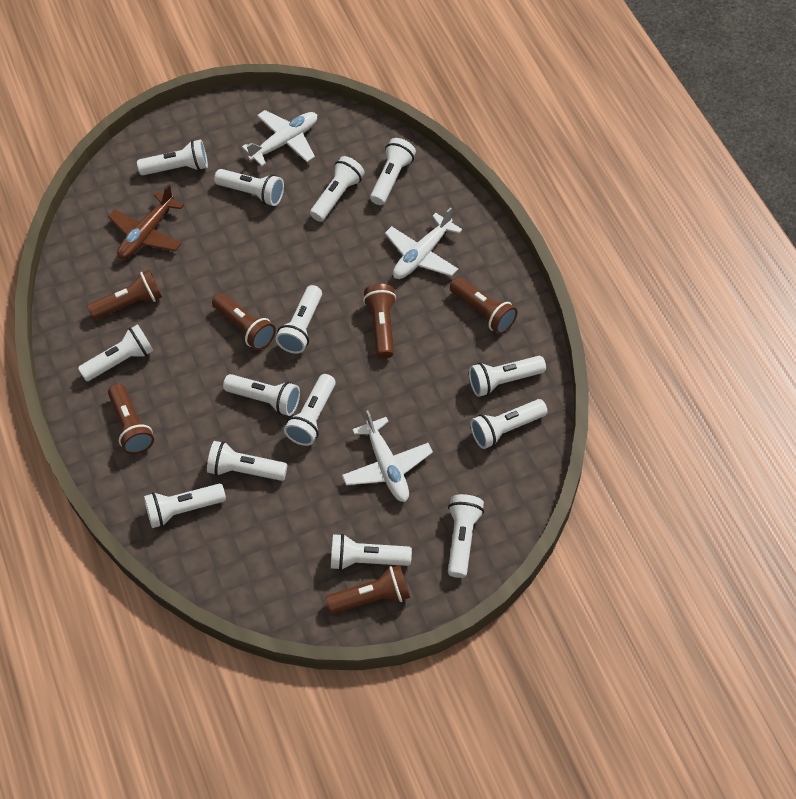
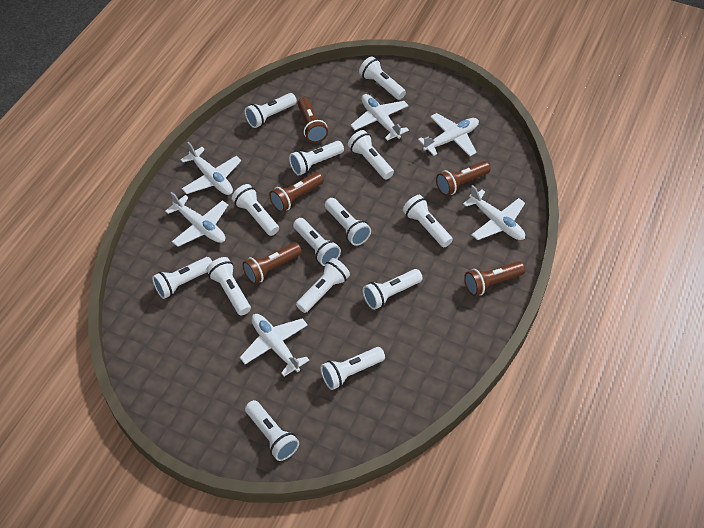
brown flashlight: [87,270,162,320] [108,384,154,454] [212,293,276,350] [326,565,410,614] [363,284,396,359] [450,277,517,334] = 6 -> [242,243,302,284] [269,172,324,212] [297,97,328,143] [436,161,491,196] [464,261,525,296] = 5
brown plane: [108,184,184,259] = 1 -> none = 0
white plane: [242,110,317,166] [342,410,433,502] [385,207,462,279] = 3 -> [165,192,228,247] [180,142,241,195] [240,314,309,377] [350,94,409,141] [418,113,479,156] [463,185,525,240] = 6

